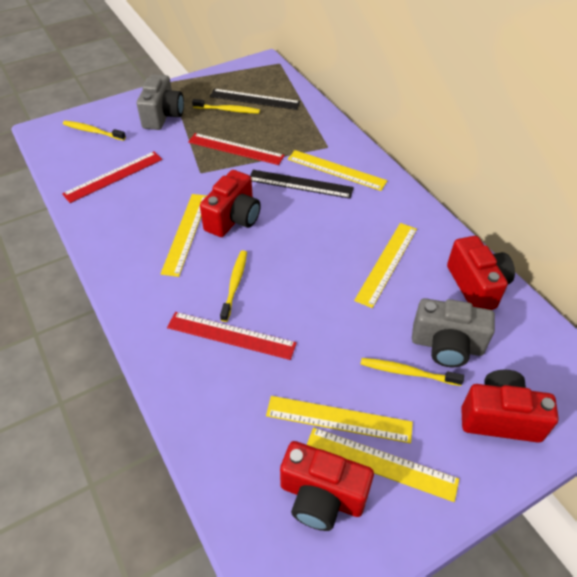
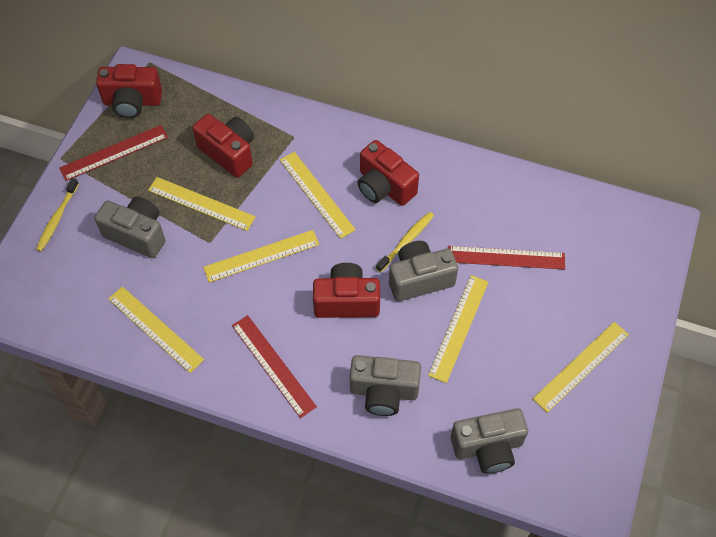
black ruler: [210,89,300,110] [250,170,354,199] = 2 -> none = 0
grey camera: [137,74,184,130] [412,298,495,367] = 2 -> [94,196,165,258] [350,355,421,416] [389,241,458,302] [451,408,528,474] = 4
yellow ruler: [161,194,207,277] [266,396,413,443] [288,150,387,191] [307,428,459,502] [354,223,417,308] = 5 -> [108,286,204,373] [148,177,256,231] [203,230,319,283] [280,152,356,239] [428,275,488,383] [533,322,629,413] = 6
yellow toothbrush: [63,121,126,141] [192,99,260,114] [220,250,247,322] [360,358,464,386] = 4 -> [36,178,79,252] [376,212,434,272] = 2

